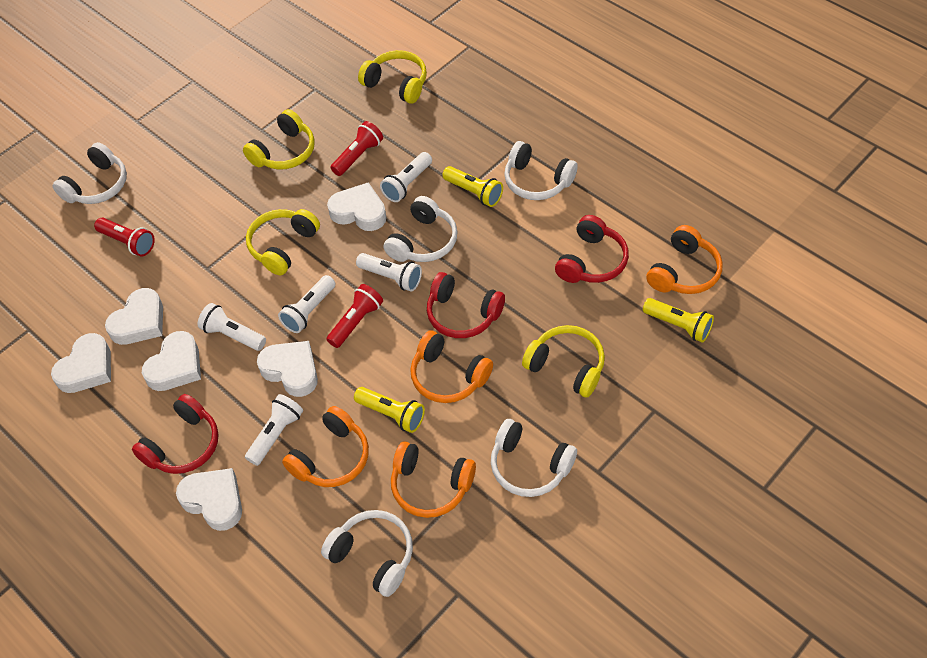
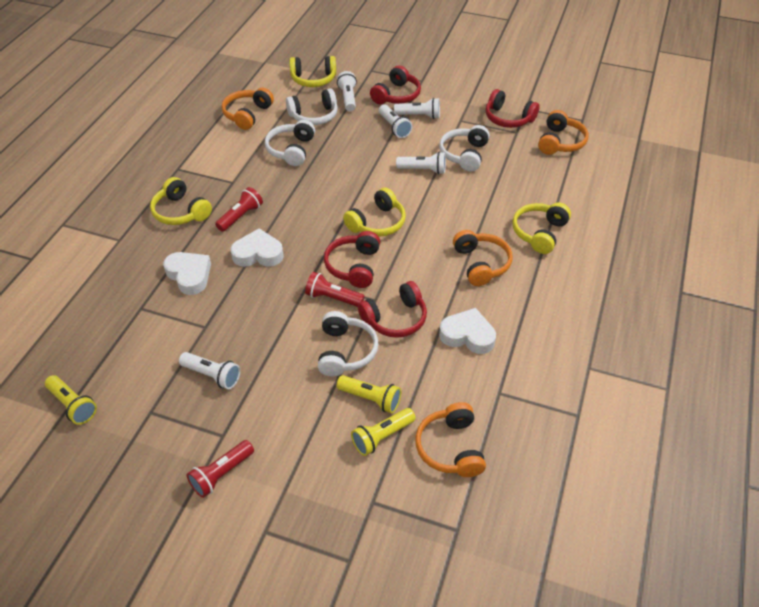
red headphones: [132,394,219,474] [427,272,505,338] [555,215,629,283] = 3 -> [324,231,380,288] [358,281,427,338] [370,65,421,104] [486,89,540,128] = 4
white headphones: [52,142,127,204] [321,510,413,597] [384,196,458,262] [491,419,577,497] [504,141,578,200] = 5 -> [265,120,315,166] [286,88,338,125] [318,311,379,376] [439,125,490,171] = 4
white heart: [51,333,111,393] [105,288,163,345] [142,331,201,391] [176,468,242,531] [257,341,318,397] [327,182,387,231] = 6 -> [163,252,211,295] [230,228,284,267] [439,308,496,354] = 3

